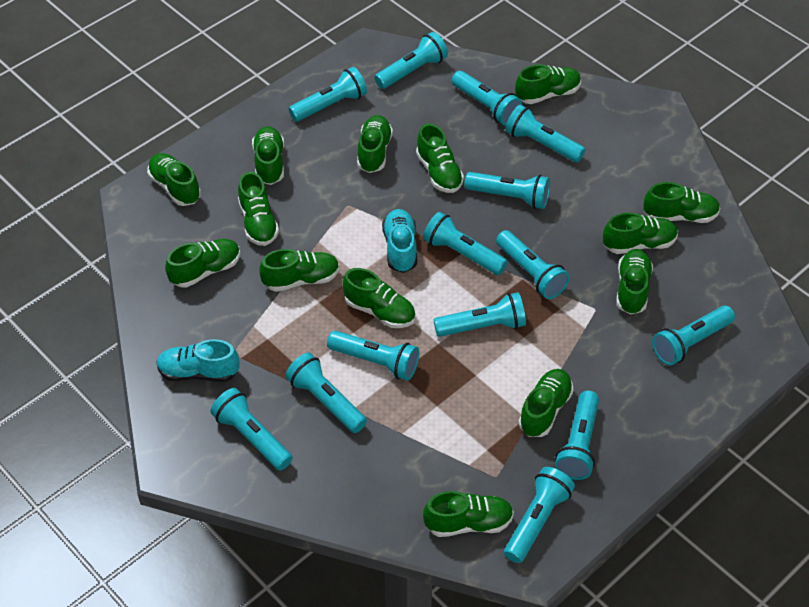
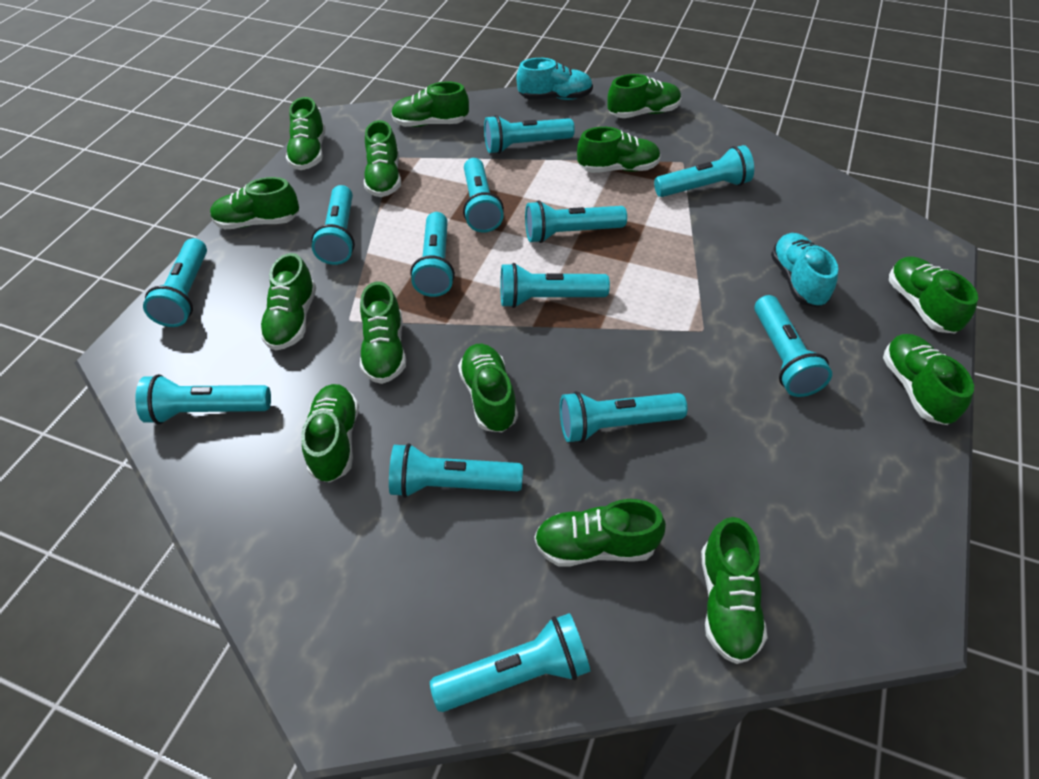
turquoise flashlight: [211,388,293,470] [285,353,367,433] [289,67,367,122] [327,331,419,381] [374,32,448,89] [423,212,508,275] [434,292,526,337] [452,71,522,126] [465,172,550,209] [496,230,570,299] [504,467,575,563] [505,104,586,162] [555,390,599,480] [652,306,735,365] = 14 -> [135,374,271,424] [143,238,207,327] [311,185,355,265] [389,443,523,498] [410,212,455,297] [430,613,590,712] [463,158,504,233] [484,115,575,154] [500,263,610,308] [525,200,627,243] [560,391,687,443] [654,145,754,197] [754,295,832,397] = 13

